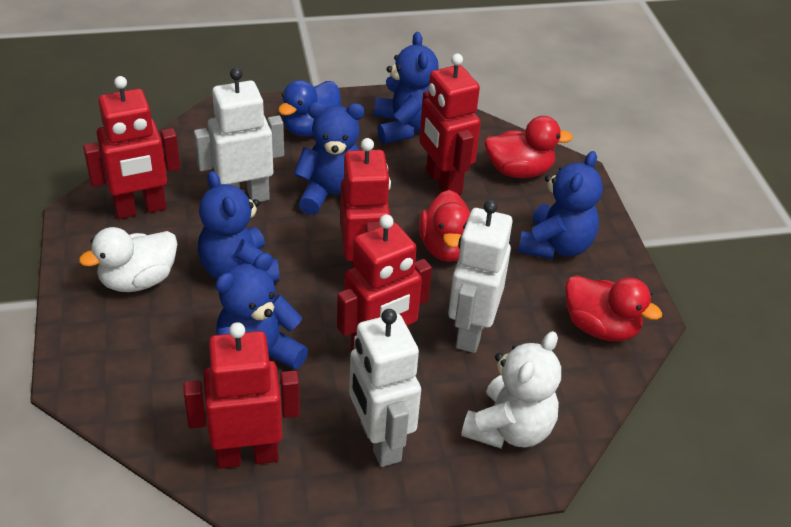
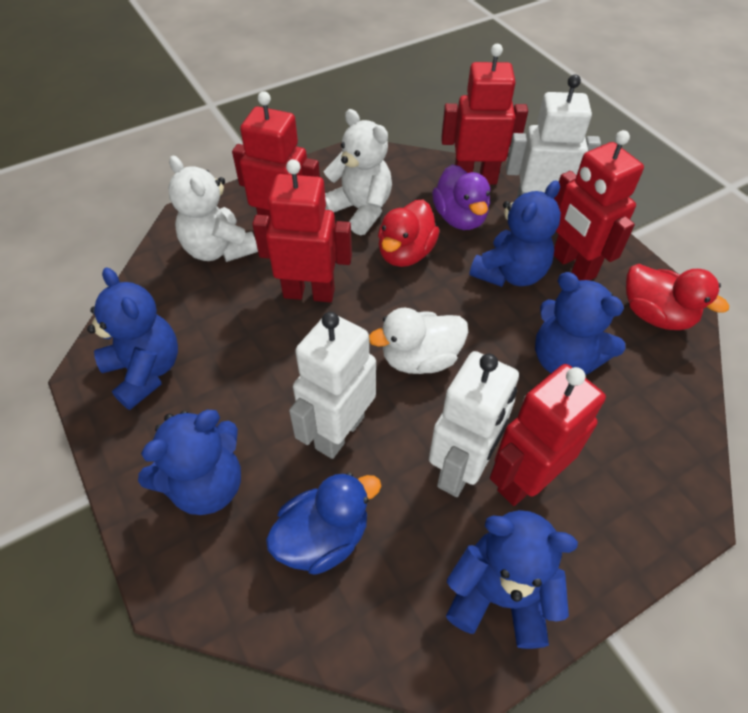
purple duck: none = 0 -> [432,164,490,230] = 1
red duck: [419,190,470,262] [484,116,573,178] [565,275,662,341] = 3 -> [378,200,439,267] [626,264,729,330] = 2
white teddy bear: [461,331,561,448] = 1 -> [168,156,258,262] [324,109,392,235] = 2

